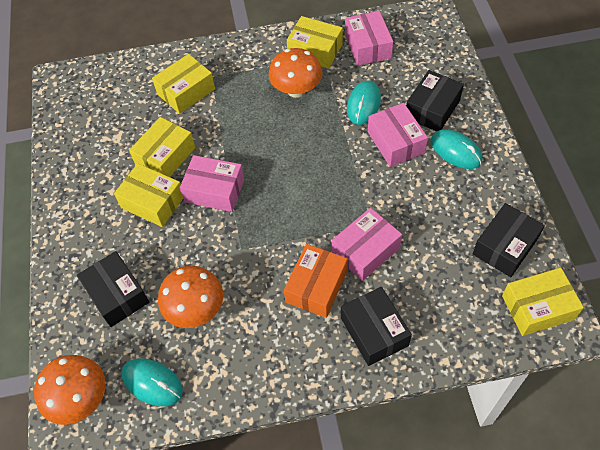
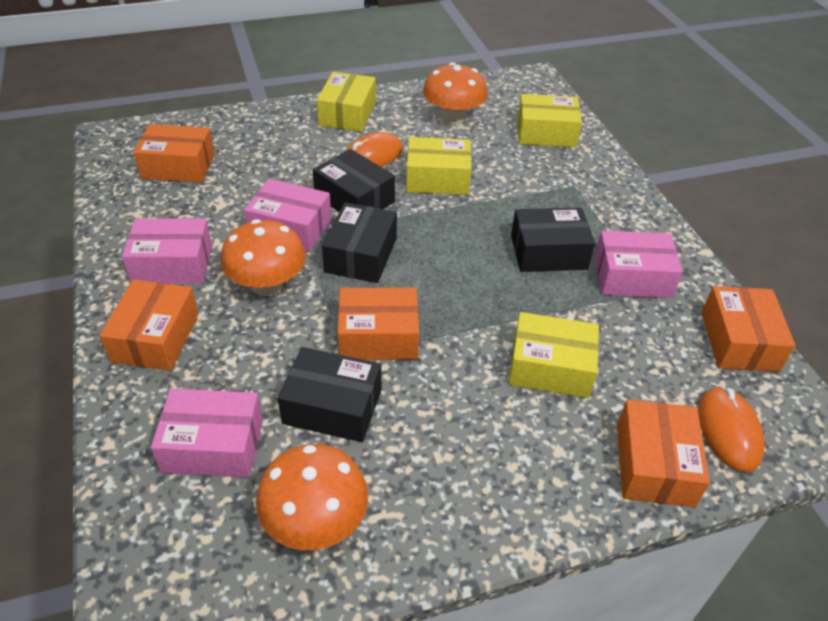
orange box: [284,244,348,318] = 1 -> [100,279,199,371] [133,124,215,183] [338,287,419,360] [617,399,710,507] [701,286,796,372] = 5
orange mouse: none = 0 -> [346,132,403,167] [698,386,765,472] = 2
turquoise mouse: [122,358,183,407] [347,80,381,125] [431,129,482,169] = 3 -> none = 0
yellow box: [114,163,183,227] [129,117,195,177] [152,54,215,114] [287,16,343,69] [502,268,584,336] = 5 -> [317,72,376,132] [406,137,471,195] [508,312,599,398] [517,94,582,148] = 4

